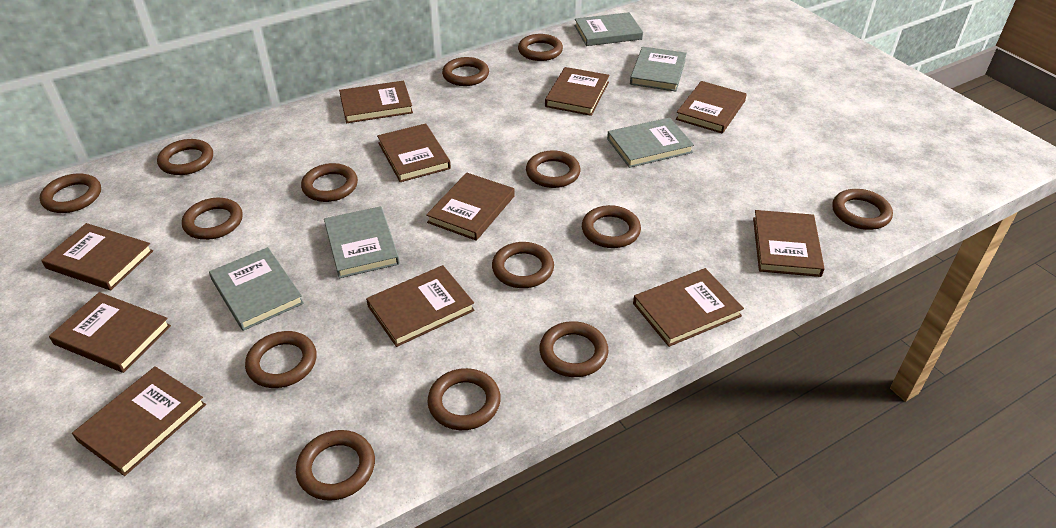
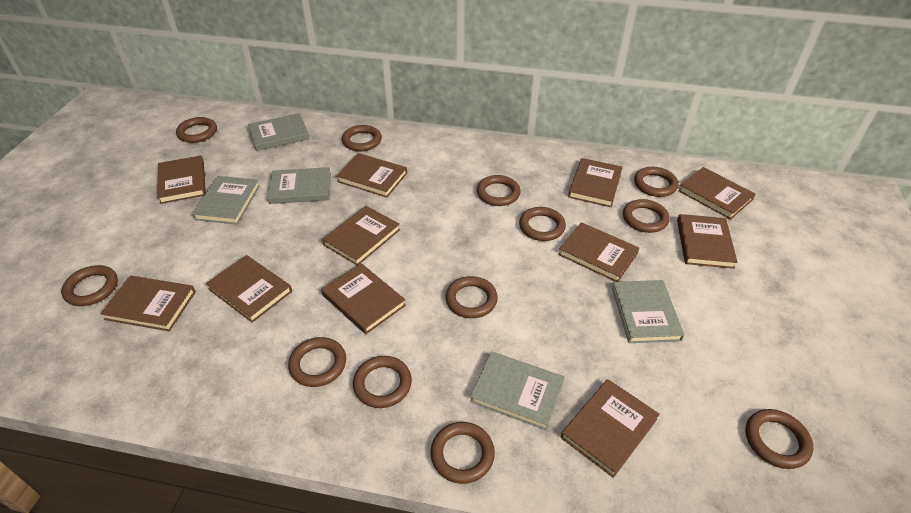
brown ring: [40,173,101,213] [157,139,213,175] [182,198,243,240] [245,331,317,388] [296,430,375,501] [301,163,358,202] [427,368,501,430] [442,57,489,86] [492,242,554,288] [518,34,563,61] [526,150,580,188] [539,321,609,377] [582,205,641,248] [832,189,893,230] = 14 -> [61,265,118,306] [176,117,217,143] [288,337,346,387] [342,125,382,151] [353,356,412,408] [430,422,495,484] [445,276,498,318] [477,175,521,206] [519,207,566,241] [623,199,670,233] [634,167,678,197] [746,409,813,469] = 12

